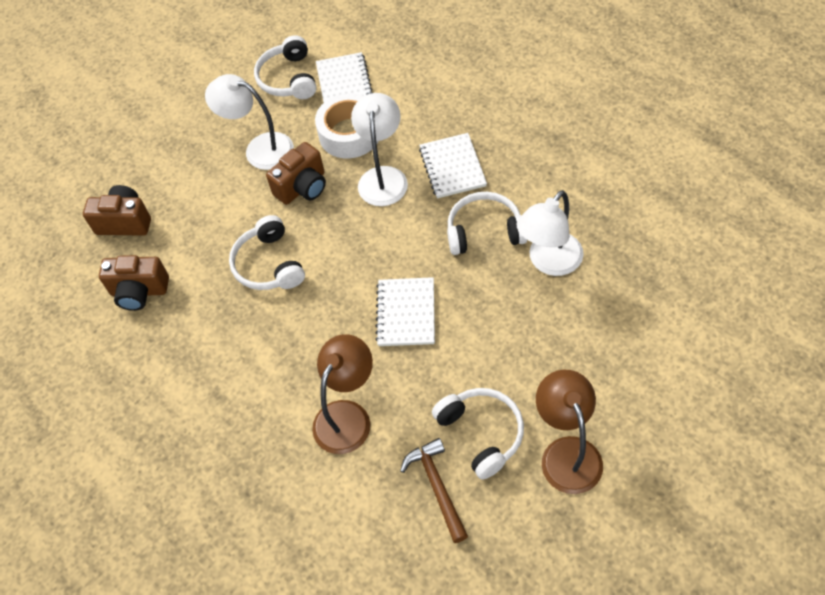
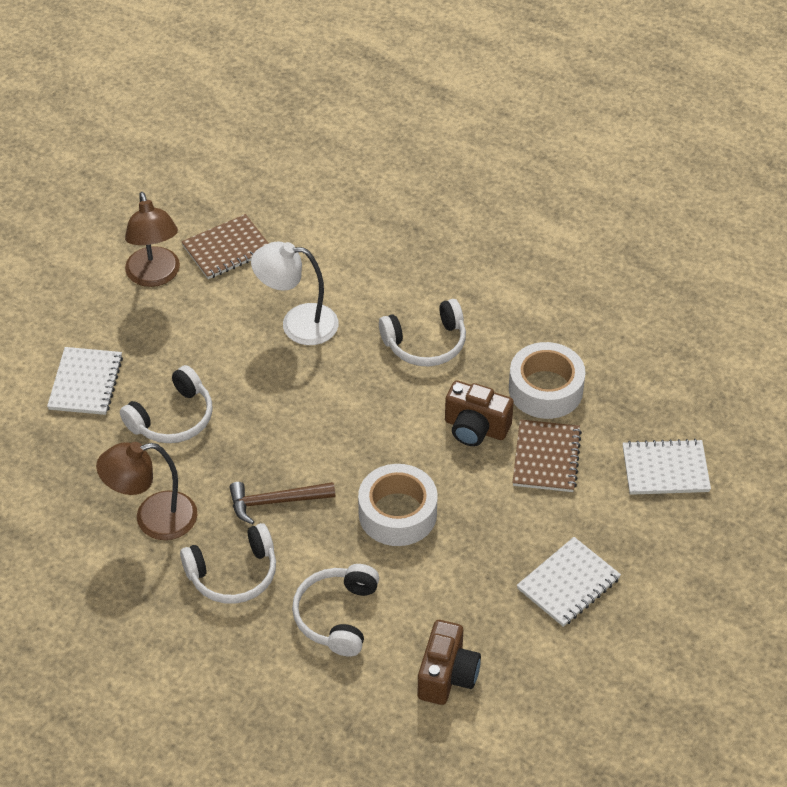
brown camera: [83,185,151,236] [99,255,169,311] [266,142,326,205] = 3 -> [418,620,481,705] [445,381,514,446] = 2
brown notebook: none = 0 -> [181,214,269,279] [512,419,582,492] = 2
white lamp: [205,74,294,170] [351,93,408,206] [517,190,584,276] = 3 -> [251,241,339,345] = 1
white tape: [315,93,379,159] = 1 -> [358,464,438,546] [509,342,585,419] = 2

